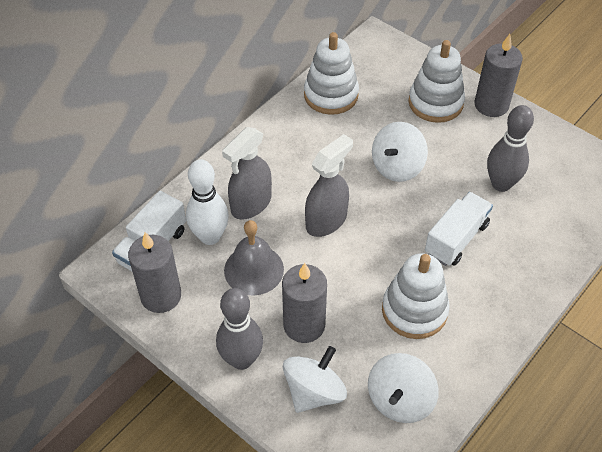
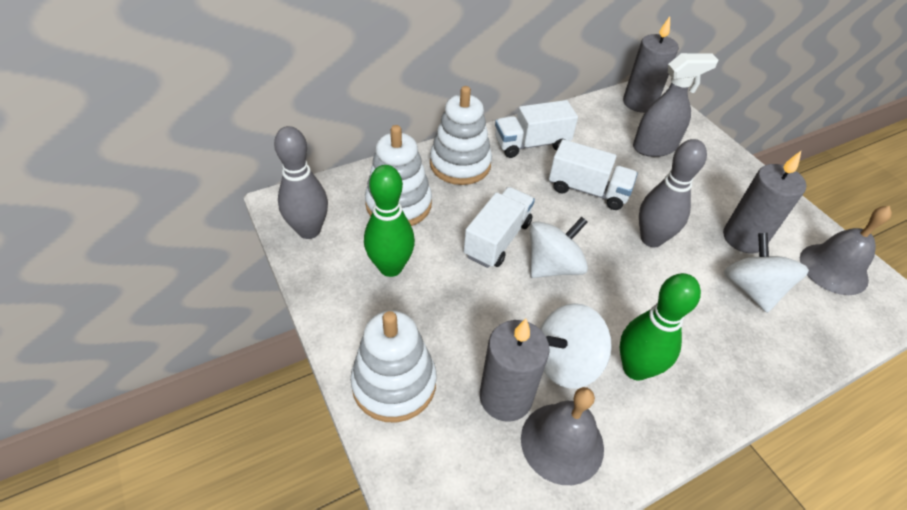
green bowling pin: none = 0 -> [364,165,415,277] [620,273,701,381] = 2
grey bell: [224,220,284,296] = 1 -> [521,387,604,485] [800,206,892,295] = 2
grey spray bottle: [222,127,272,220] [305,134,353,237] = 2 -> [633,53,718,157] = 1
white bowling pin: [186,159,229,245] = 1 -> none = 0
white truck: [112,191,186,271] [425,192,493,266] = 2 -> [464,187,535,268] [495,100,578,158] [549,139,638,210] = 3

